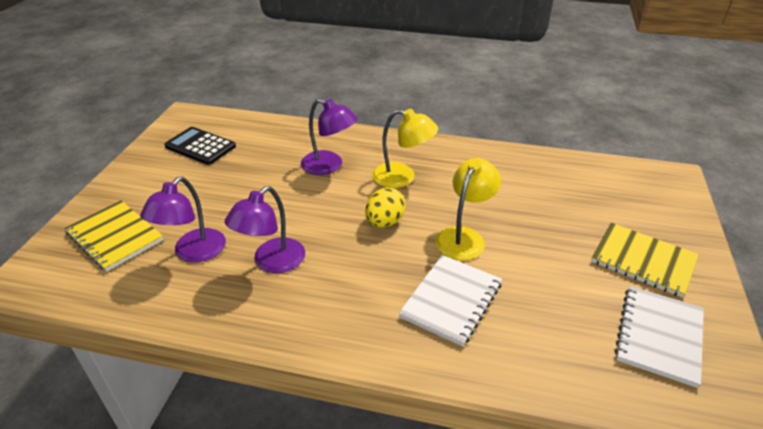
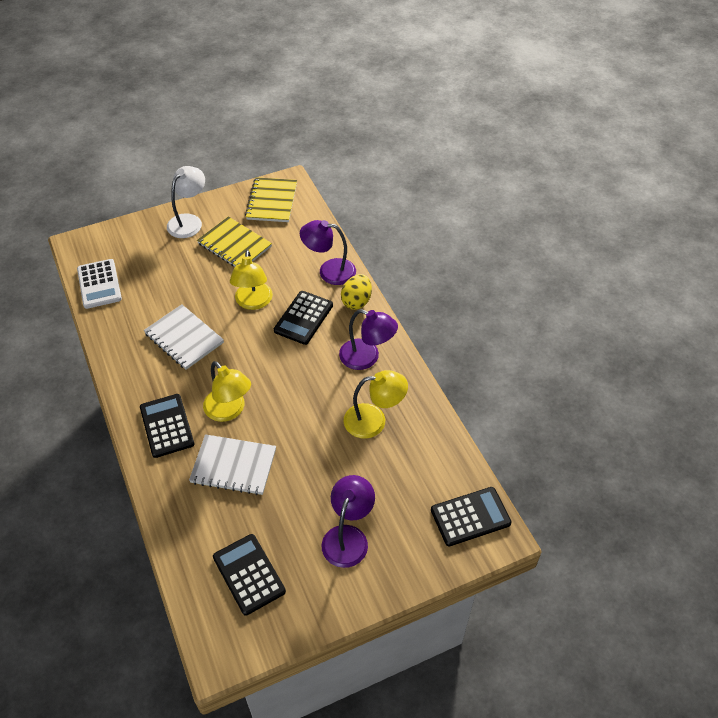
black calculator: [164,127,236,165] = 1 -> [140,394,194,458] [213,534,286,616] [274,291,333,345] [431,487,512,546] = 4
white calculator: none = 0 -> [77,259,122,309] = 1
white lamp: none = 0 -> [167,166,205,238] = 1
yellow lamp: [372,109,438,188] [435,158,501,260] = 2 -> [203,361,251,422] [230,250,273,310] [344,370,408,439] = 3

